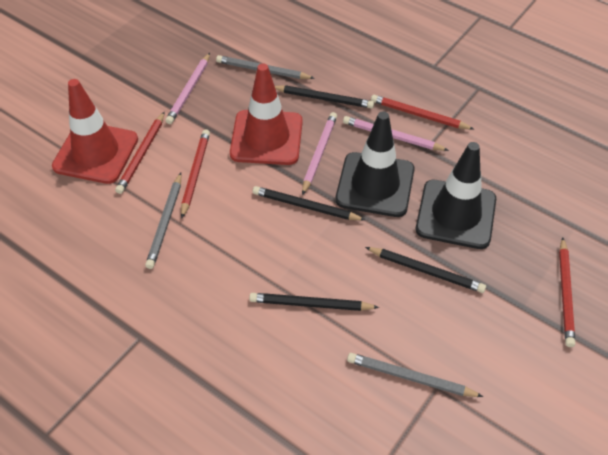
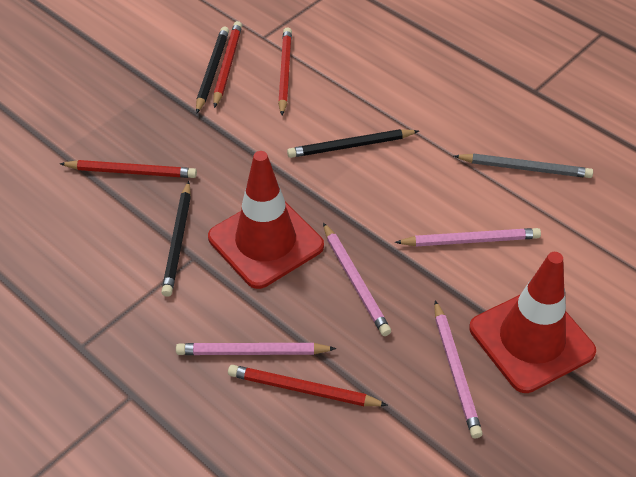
black pencil: [249,293,379,311] [253,186,365,221] [275,85,374,108] [365,247,486,293] = 4 -> [161,181,191,297] [196,27,229,114] [287,129,419,158] = 3
black traffic cone: [336,111,415,217] [416,142,496,249] = 2 -> none = 0
grey pencil: [145,173,181,269] [216,55,315,79] [347,353,483,397] = 3 -> [454,153,593,178] = 1
pink pencil: [165,53,210,124] [302,112,337,195] [343,116,449,151] = 3 -> [176,343,336,355] [323,223,391,336] [395,228,541,246] [434,300,483,438] = 4

